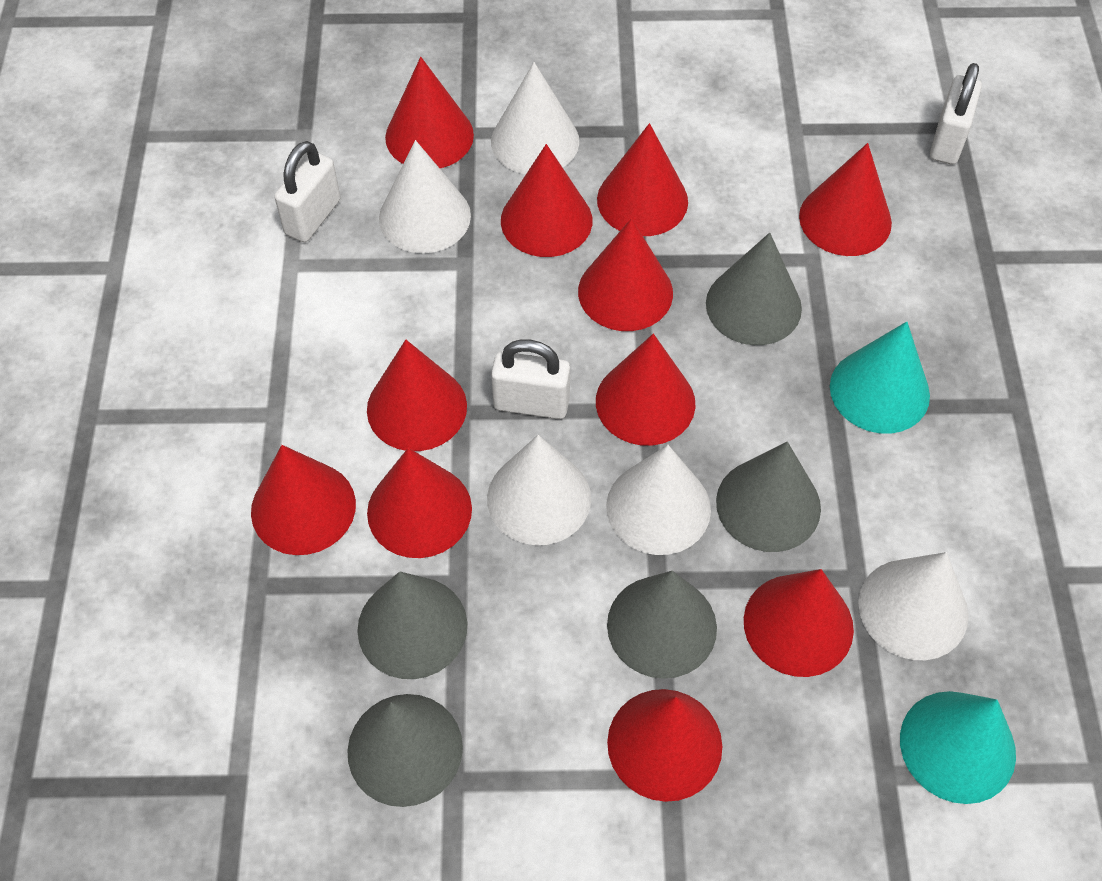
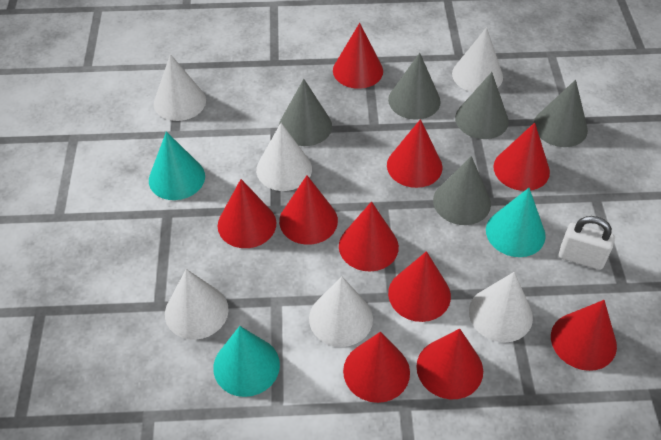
red cone: [251,445,356,555] [367,340,467,451] [367,448,472,558] [385,57,474,168] [501,144,592,257] [578,218,673,331] [596,334,695,446] [597,123,688,236] [607,689,722,802] [744,569,854,677] [799,143,892,256] = 11 -> [218,179,276,248] [279,175,338,245] [333,23,383,89] [339,201,399,272] [343,332,410,403] [387,119,442,188] [388,251,451,322] [416,328,483,399] [494,122,550,191] [551,300,617,371] = 10
turquoise cone: [830,322,930,434] [900,691,1016,804] = 2 -> [149,131,205,200] [213,326,280,397] [486,188,546,257] = 3
white cone: [379,140,471,253] [487,435,591,545] [491,62,579,174] [606,445,711,555] [858,552,969,660] = 5 -> [154,54,206,121] [165,269,229,340] [256,123,312,191] [309,276,373,347] [452,27,503,92] [469,272,533,343] = 6
white padlock: [274,141,340,242] [491,339,570,419] [930,63,982,164] = 3 -> [559,216,615,270] = 1

